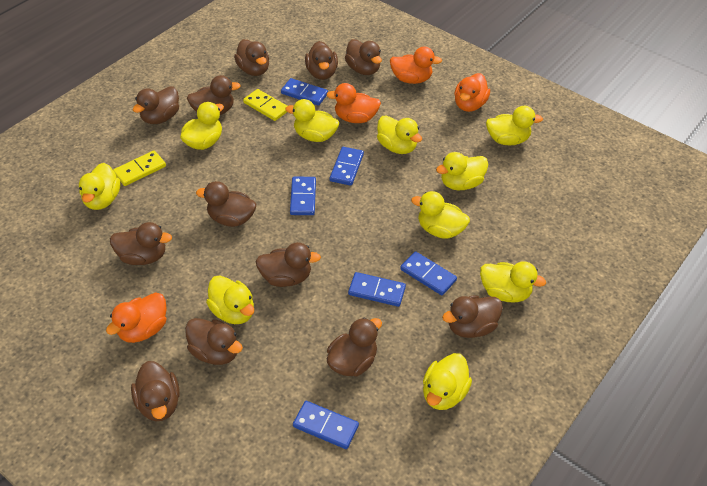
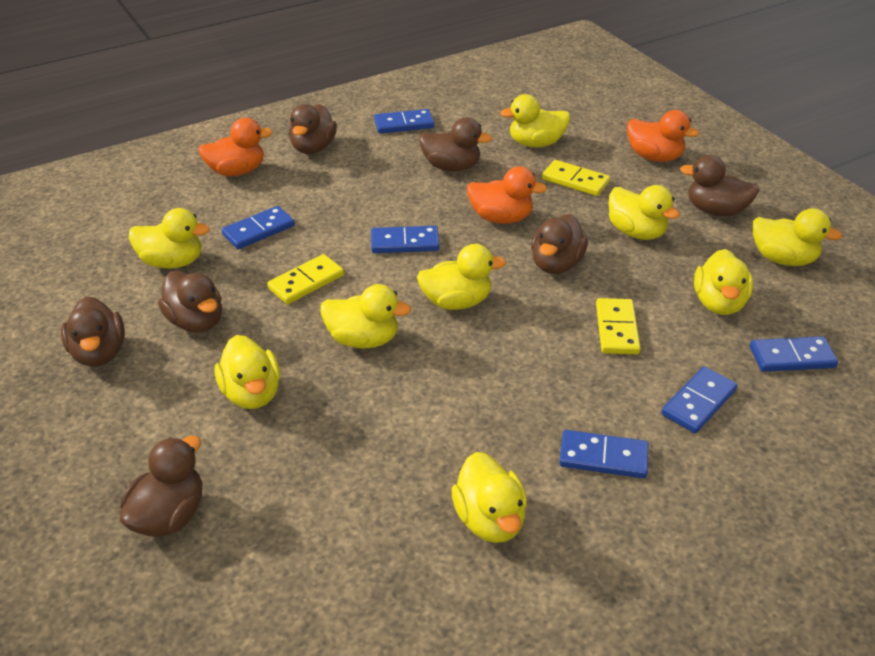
brown duck: [110,222,172,265] [131,361,180,421] [133,86,179,124] [185,318,243,365] [187,75,241,115] [196,181,256,227] [234,39,269,76] [256,242,321,287] [305,41,338,80] [327,317,382,377] [345,39,382,75] [442,295,503,338] = 12 -> [61,296,125,367] [120,436,202,537] [158,271,222,333] [288,104,337,154] [419,118,492,172] [531,214,588,274] [680,155,759,216] = 7
orange duck: [106,292,167,343] [326,83,381,123] [390,47,442,84] [454,73,490,112] = 4 -> [198,118,273,176] [467,166,547,224] [627,110,699,162] = 3
yellow domino: [113,150,166,186] [243,89,287,121] = 2 -> [267,254,344,304] [542,160,610,196] [596,298,641,354] = 3
yellow duck: [79,163,120,210] [180,102,224,150] [206,275,254,324] [285,99,339,142] [377,115,422,154] [411,191,470,239] [423,353,472,410] [436,152,488,190] [480,261,546,302] [486,106,543,145] = 10 -> [129,208,210,268] [215,335,280,409] [320,284,411,349] [417,244,506,310] [451,452,527,543] [500,94,570,148] [608,185,680,240] [694,249,753,315] [753,208,842,266] = 9

